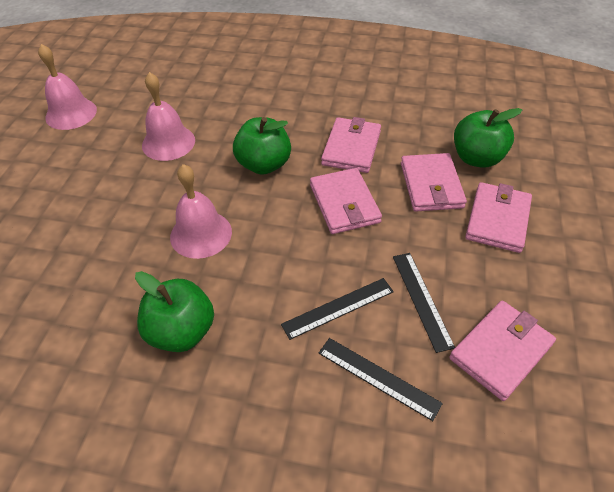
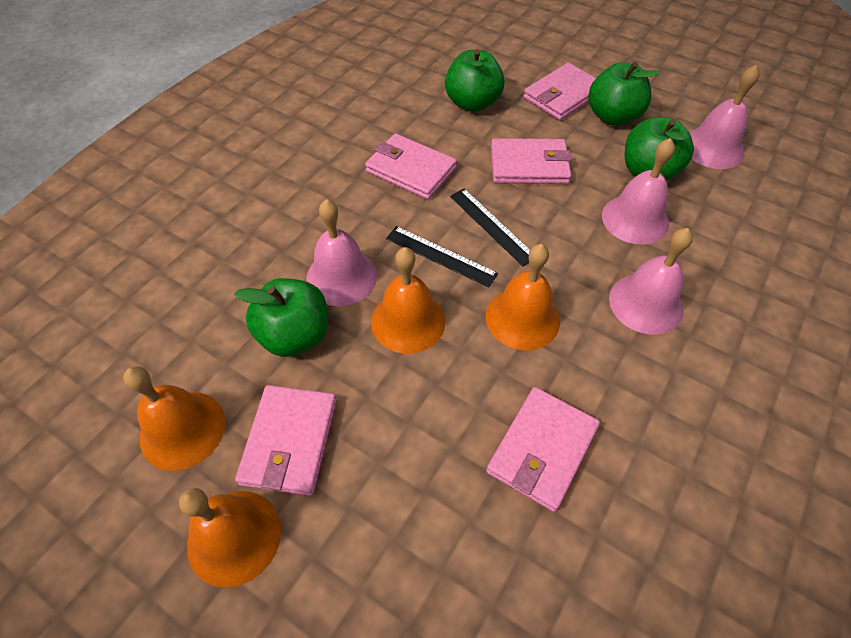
black ruler: [281,278,394,340] [319,338,443,421] [393,253,455,353] = 3 -> [386,226,498,287] [450,188,530,266] = 2
green apple: [135,271,214,352] [233,117,291,175] [454,108,522,168] = 3 -> [234,278,328,357] [445,49,505,112] [588,62,660,126] [625,117,694,181] = 4
orange bell: none = 0 -> [123,366,225,471] [179,488,281,588] [371,247,446,354] [486,244,560,350] = 4
pink bell: [38,44,97,130] [142,72,195,161] [170,164,232,259] = 3 -> [306,199,377,306] [602,138,675,245] [609,228,693,335] [689,65,760,169] = 4

